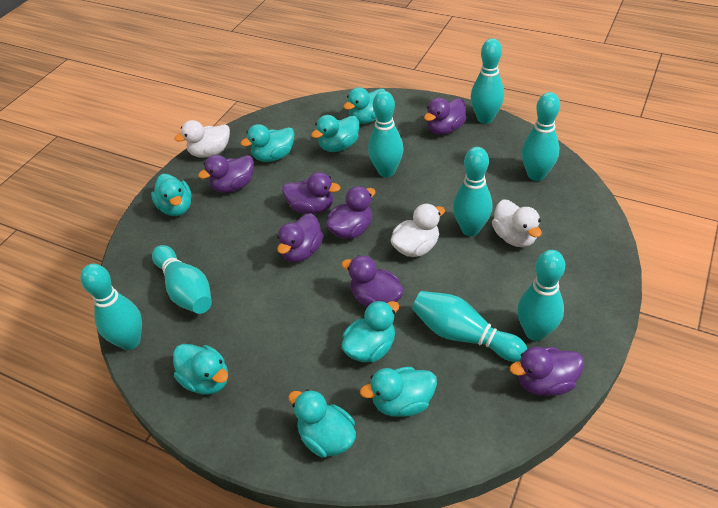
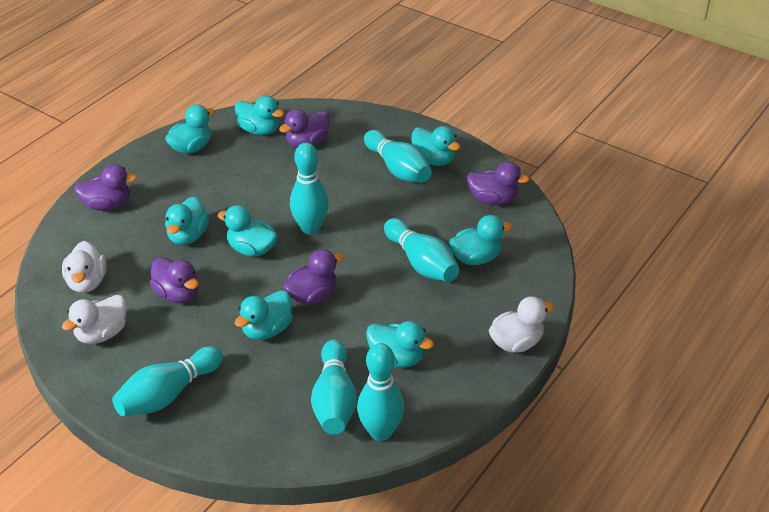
purple duck: [198,155,254,193] [277,213,323,262] [282,172,341,214] [326,186,376,239] [341,255,404,307] [424,98,466,135] [510,347,584,396] = 7 -> [74,164,137,211] [150,257,199,304] [279,109,329,148] [283,249,344,305] [467,162,530,205] = 5
turquoise bowling pin: [80,264,142,350] [152,245,212,314] [368,91,403,177] [412,291,527,362] [453,147,492,236] [471,38,504,124] [517,250,565,341] [522,92,560,181] = 8 -> [112,346,223,416] [290,143,329,235] [311,339,357,435] [357,343,404,441] [364,130,432,183] [384,218,459,282] = 6

